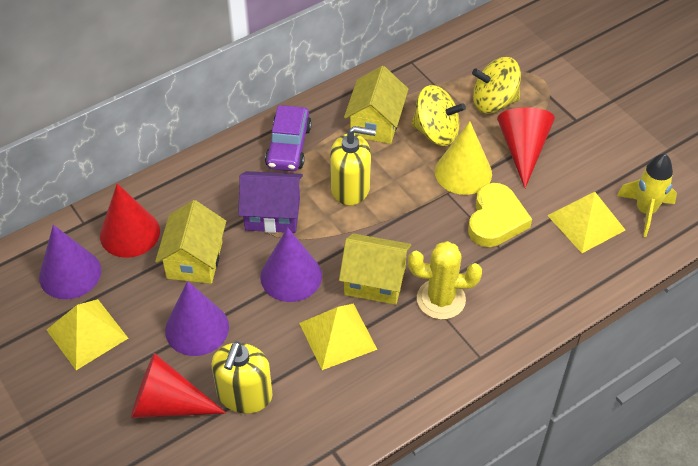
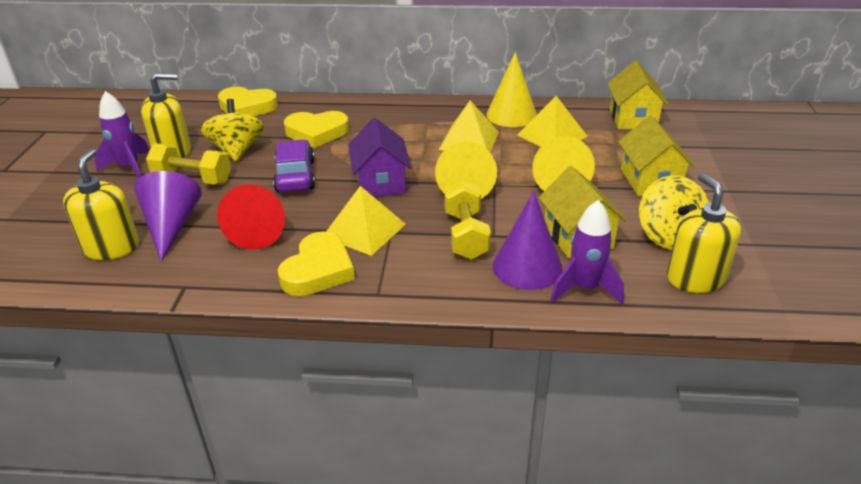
purple cone: [39,225,101,299] [165,281,229,356] [260,227,322,302] = 3 -> [134,171,202,262] [493,191,563,290] = 2
purple rocket: none = 0 -> [94,91,150,178] [551,200,624,304] = 2
red cone: [100,183,160,258] [131,353,226,418] [497,107,555,188] = 3 -> [217,184,285,250] = 1
yellow cactus: [408,241,482,319] = 1 -> none = 0
yellow cone: [435,122,492,195] = 1 -> [435,141,497,199] [486,52,537,127] [532,136,595,191] = 3
yellow dumbbell: none = 0 -> [146,143,231,184] [444,180,491,259] = 2
yellow heart: [468,183,532,247] = 1 -> [218,87,278,116] [278,231,355,296] [284,111,349,148] = 3
yellow rocket: [617,154,677,237] = 1 -> none = 0
yellow soap dispenser: [212,341,273,413] [330,126,376,205] = 2 -> [63,148,139,260] [141,73,191,158] [667,173,741,293] = 3

